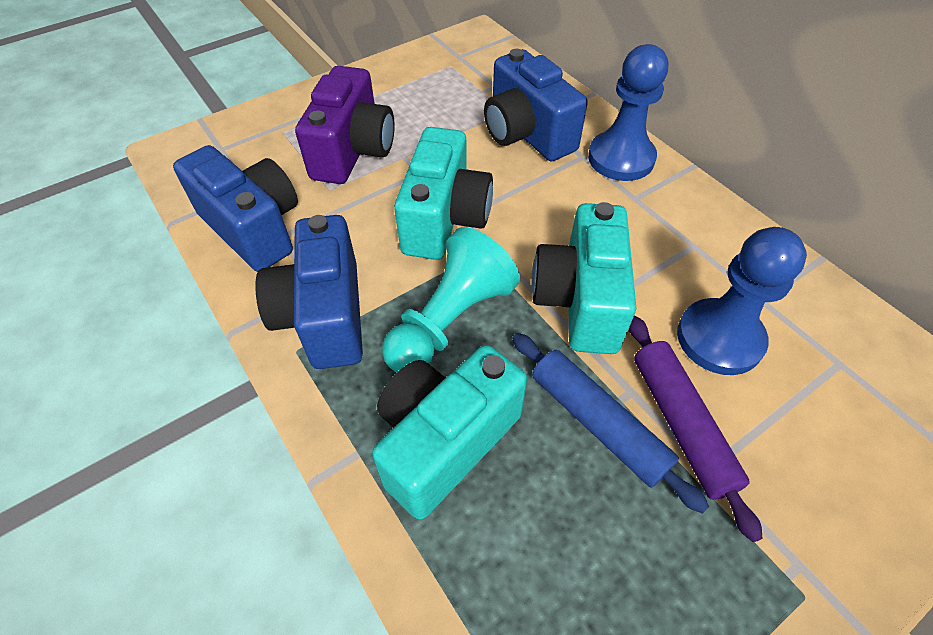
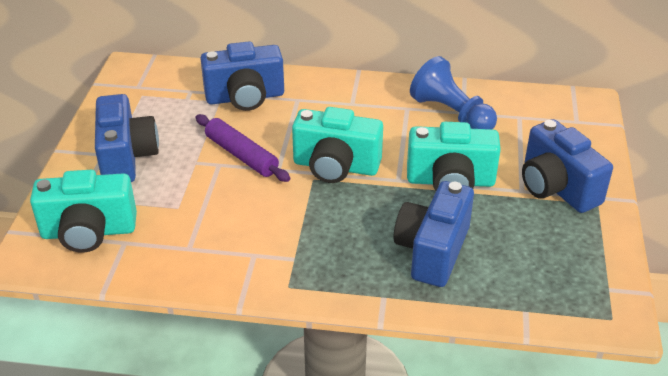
blue camera: [173,145,298,272] [255,215,363,369] [484,49,588,161] = 3 -> [95,94,159,182] [200,41,284,111] [394,181,474,287] [522,119,613,213] = 4
blue pawn: [588,44,668,181] [677,227,807,375] = 2 -> [410,56,497,129] = 1
blue rolling pin: [512,333,709,514] = 1 -> none = 0
purple camera: [295,66,395,184] = 1 -> none = 0
turquoise pawn: [382,227,520,373] = 1 -> none = 0

